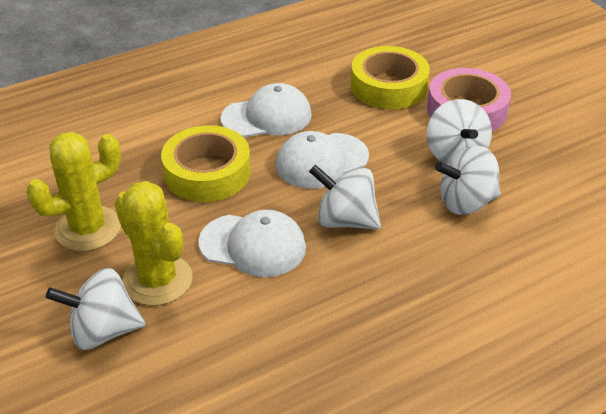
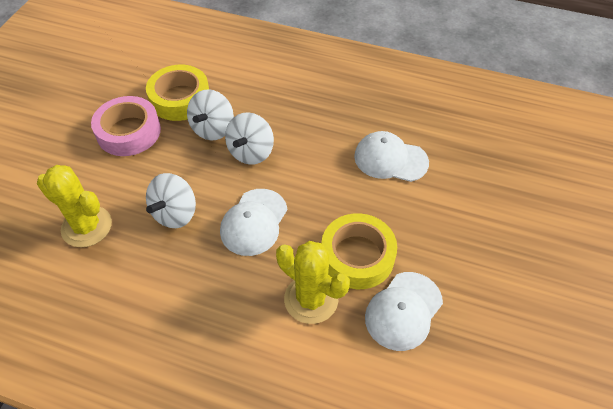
white spinning top: [46,268,145,350] [309,165,381,230] [427,99,492,165] [435,146,501,215] = 4 -> [146,173,196,228] [187,89,234,140] [225,112,274,165] = 3

